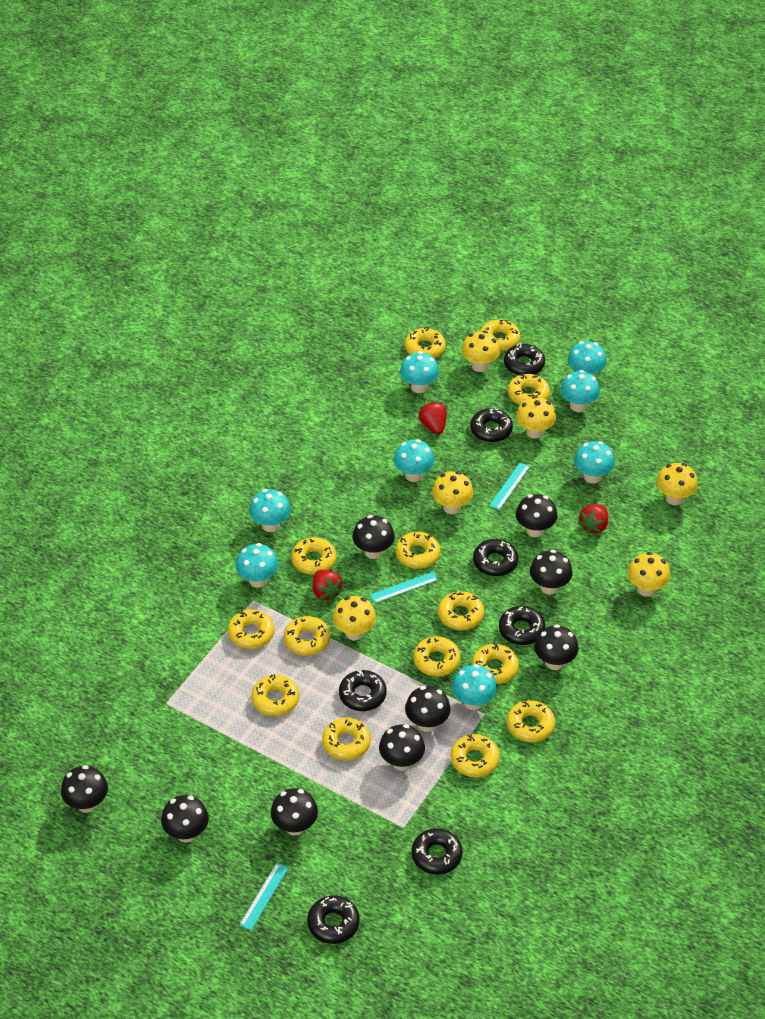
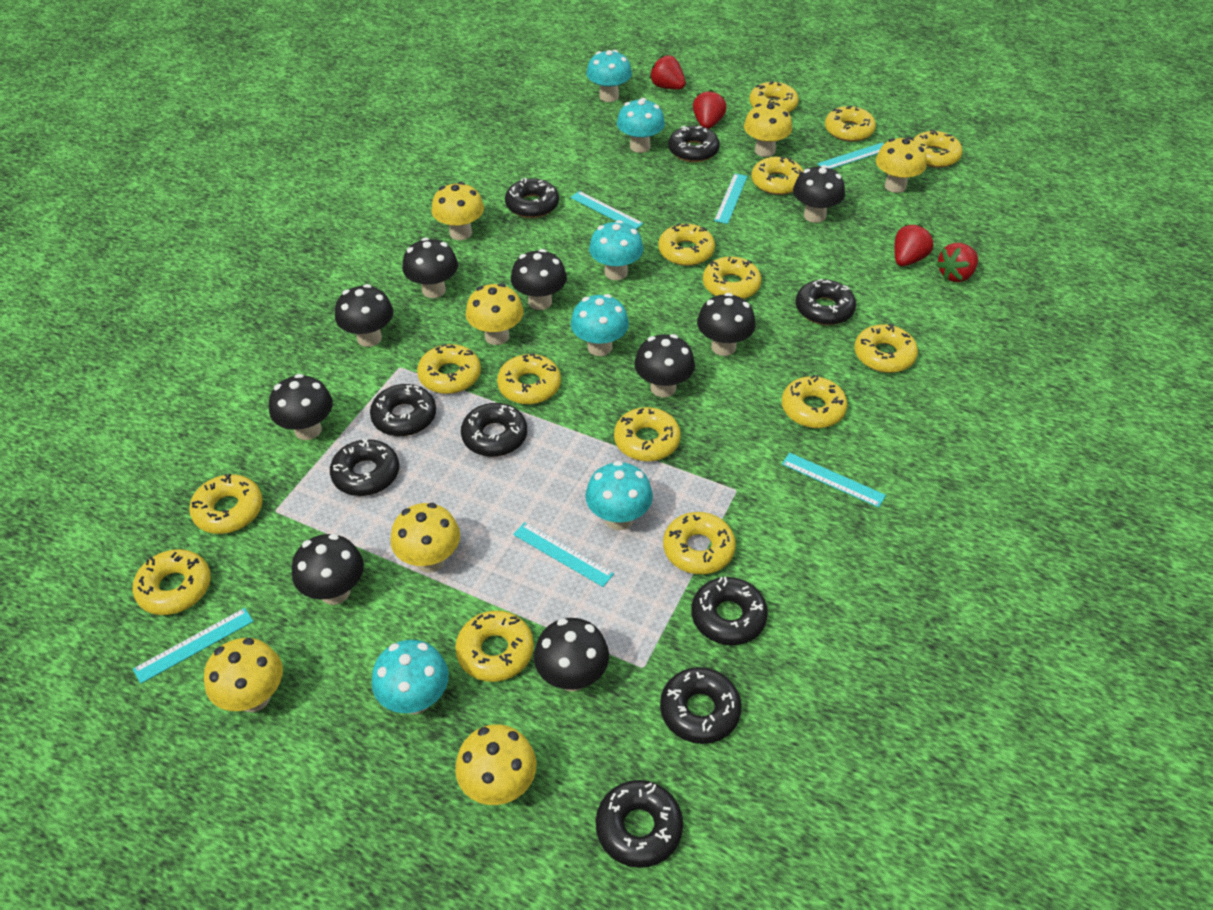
black donut: [307,896,359,944] [339,670,387,711] [412,828,463,874] [470,408,513,442] [473,539,518,576] [499,606,545,645] [504,343,545,375] = 7 -> [330,438,399,496] [370,384,436,436] [461,403,527,457] [505,178,559,218] [596,780,683,868] [660,667,742,744] [668,126,720,162] [691,577,768,645] [796,279,856,325] = 9
red strawberry: [313,570,343,601] [419,402,447,434] [579,504,608,534] = 3 -> [649,55,686,90] [693,90,727,129] [894,224,934,266] [936,243,978,282] = 4
turquoise mushroom: [236,543,278,588] [249,489,291,532] [394,439,435,482] [400,351,439,393] [452,664,497,710] [560,370,600,412] [568,341,607,376] [574,441,615,484] = 8 -> [372,640,449,714] [571,294,629,356] [585,461,653,530] [586,50,632,102] [589,220,644,280] [617,98,665,153] = 6
turquoise ruler: [239,863,289,930] [370,572,438,603] [489,462,530,510] = 3 -> [133,608,253,684] [513,522,614,587] [570,191,643,229] [714,173,748,224] [782,453,886,508] [817,143,884,169] = 6
yellow donut: [228,610,274,649] [251,674,299,716] [284,616,330,656] [291,537,336,575] [322,718,371,760] [395,532,440,569] [405,327,446,358] [413,636,461,677] [438,591,484,630] [451,734,500,777] [471,643,519,684] [480,319,520,351] [507,700,555,742] [508,374,550,405] = 14 -> [133,549,211,615] [189,474,263,534] [417,344,481,394] [455,611,534,682] [497,354,561,404] [614,407,681,462] [658,224,715,266] [663,512,736,574] [703,256,761,299] [749,81,799,113] [751,157,803,195] [782,375,848,428] [825,106,876,142] [854,324,918,373] [913,129,963,168] = 15
yellow mushroom: [332,596,376,640] [432,471,473,514] [462,331,500,372] [516,396,556,439] [627,552,670,597] [656,463,698,505] = 6 -> [204,638,283,712] [390,503,460,573] [431,182,484,240] [455,724,537,805] [466,283,524,345] [744,103,792,157] [876,137,927,193] = 7

